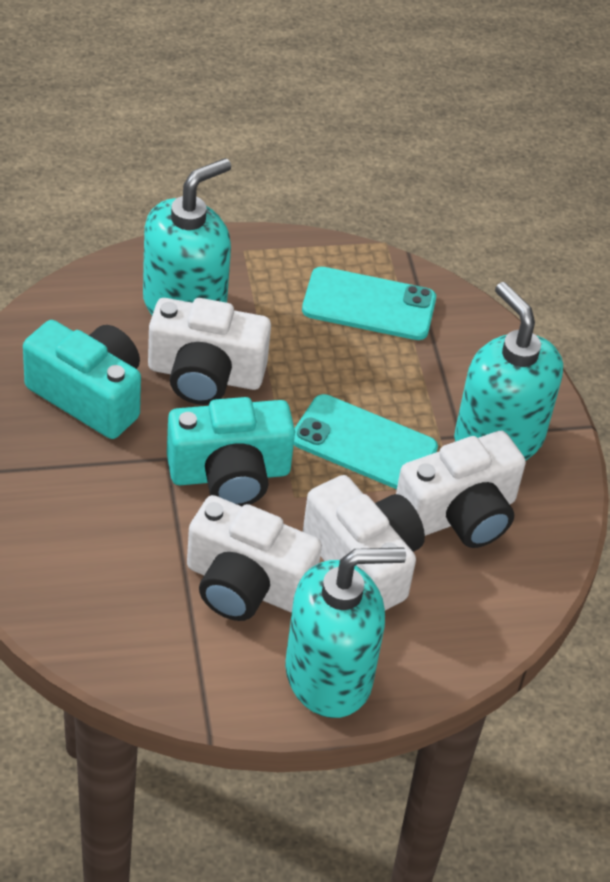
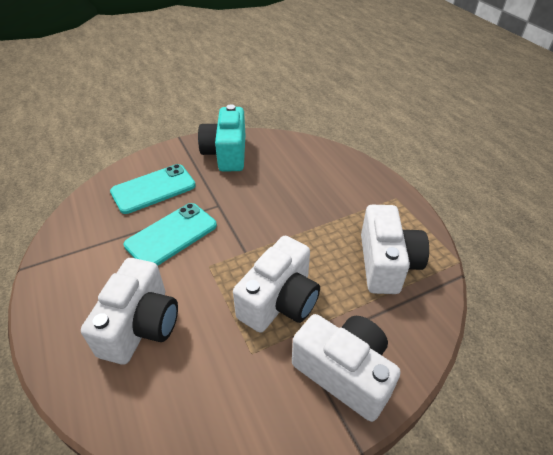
turquoise camera: [23,320,141,439] [167,397,295,507] = 2 -> [198,104,245,171] = 1
turquoise soap dispenser: [143,158,231,315] [285,547,406,718] [454,282,563,461] = 3 -> none = 0

